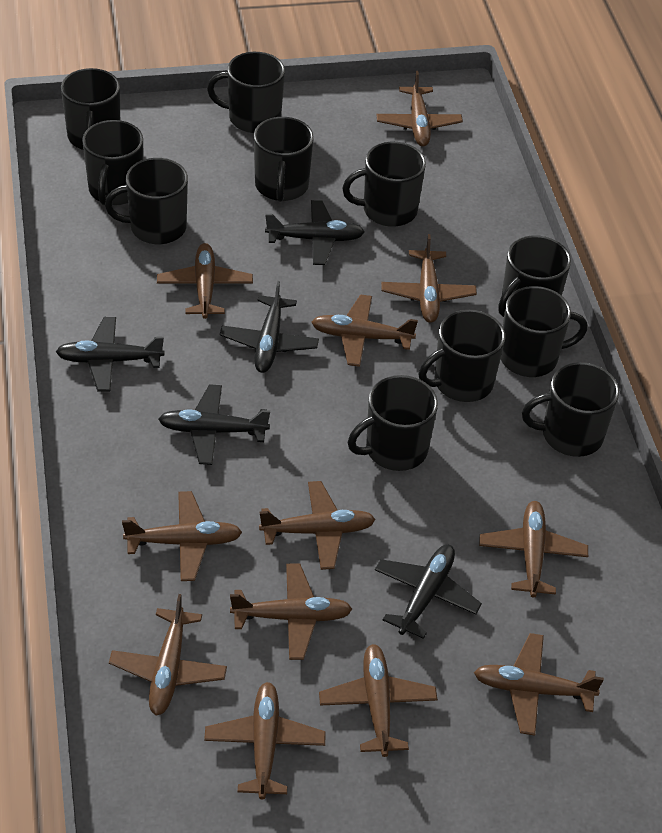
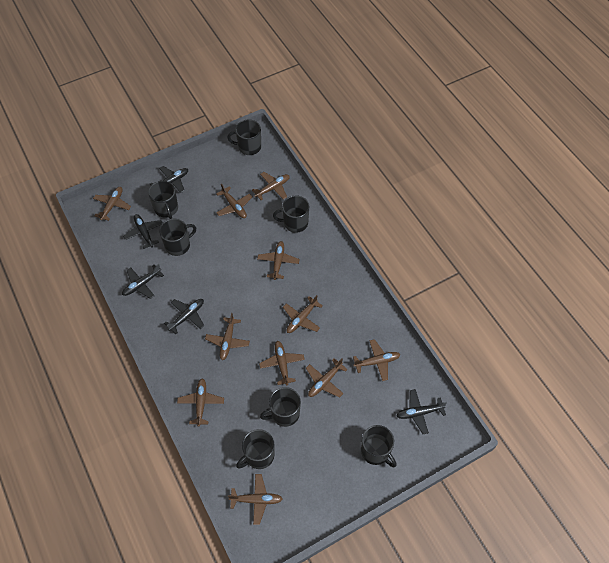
black mug: [61,68,120,150] [82,120,143,205] [105,158,188,244] [207,52,285,133] [254,117,314,202] [342,142,426,227] [348,375,438,471] [419,310,505,402] [498,235,571,317] [501,286,587,377] [522,362,619,457] = 11 -> [148,181,178,219] [159,219,196,256] [227,119,261,155] [236,429,274,469] [260,387,301,427] [273,196,309,233] [361,425,397,467] = 7
brown plane: [109,594,227,716] [122,491,242,581] [157,243,253,319] [204,682,326,799] [230,564,352,660] [259,481,376,570] [311,294,418,367] [319,644,438,757] [377,71,463,146] [381,234,477,323] [474,633,604,736] [479,501,588,598] = 12 -> [93,187,131,221] [177,378,224,427] [205,313,250,360] [216,184,253,218] [228,474,283,525] [252,172,290,200] [257,241,300,280] [259,341,305,385] [283,295,323,333] [306,358,348,398] [353,339,401,381] = 11

